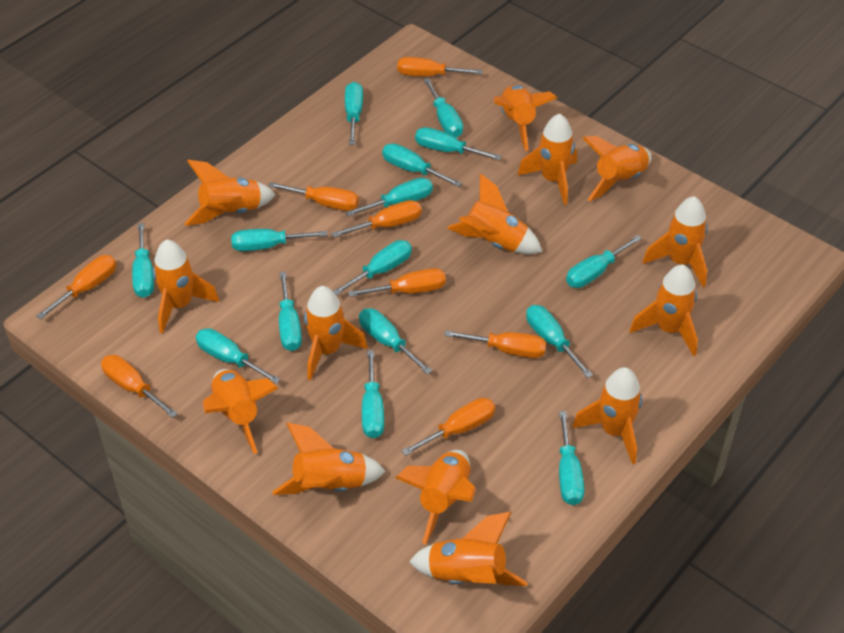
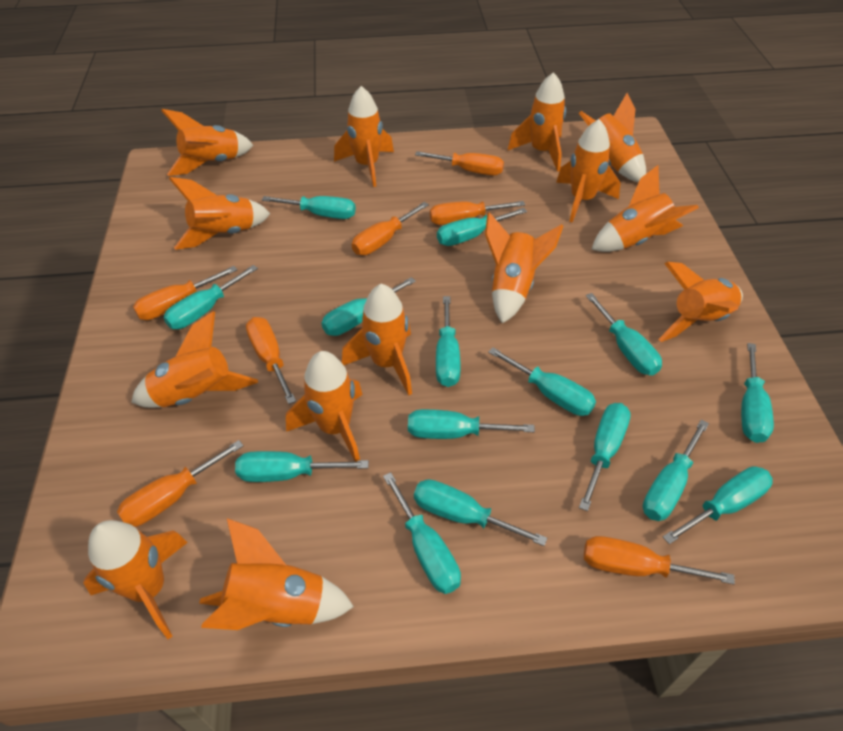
orange screwdriver: [36,255,116,319] [101,355,178,418] [268,182,359,211] [332,200,422,238] [348,268,446,297] [397,57,483,76] [401,398,495,456] [444,330,546,358] = 8 -> [117,440,244,527] [133,266,237,320] [246,317,296,404] [352,202,429,255] [415,151,504,175] [430,201,525,225] [584,536,735,584] = 7

